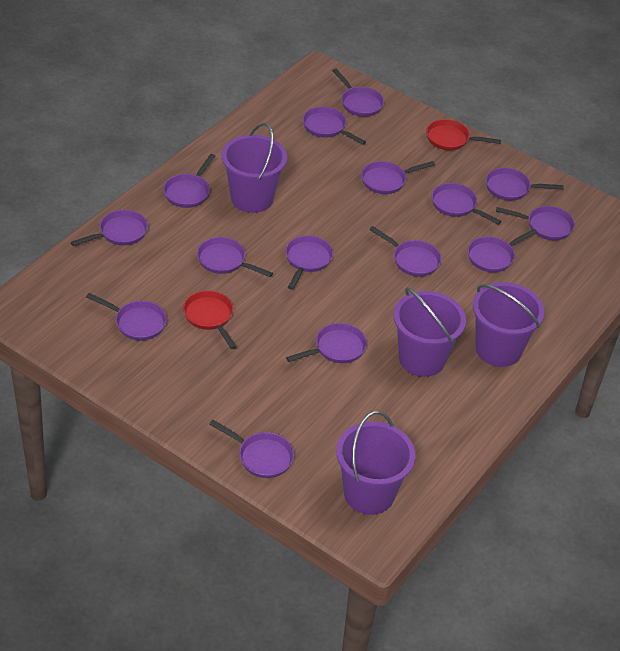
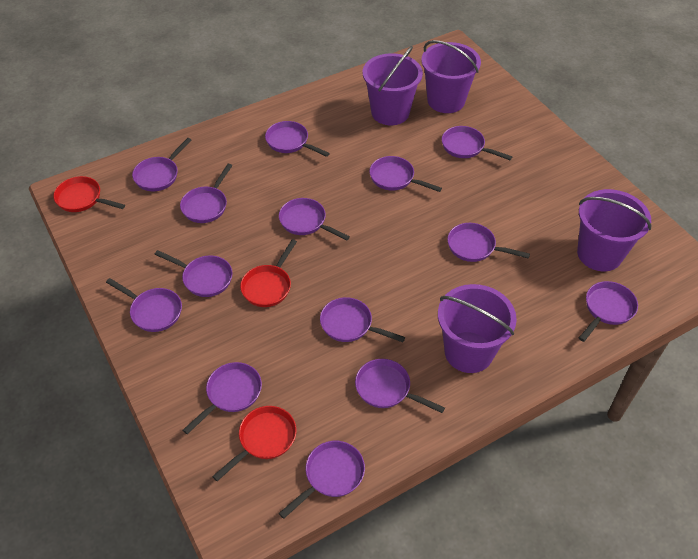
purple pan: [71,210,148,246] [86,293,167,341] [163,154,215,208] [197,237,273,277] [209,420,294,478] [285,235,333,290] [286,323,367,363] [303,106,366,145] [332,68,384,117] [361,161,435,194] [369,226,441,277] [431,183,501,225] [468,229,538,273] [486,168,564,201] [496,206,575,240] = 15 -> [106,278,182,332] [132,138,192,191] [154,250,233,297] [180,164,232,223] [183,362,262,434] [265,121,330,157] [279,198,350,241] [279,441,365,519] [320,297,405,342] [355,359,445,413] [369,156,442,192] [442,126,512,160] [447,223,530,262] [579,281,638,342] = 14
red pan: [183,290,237,349] [426,119,501,151] = 2 -> [53,176,125,212] [212,406,296,481] [240,239,297,307] = 3

